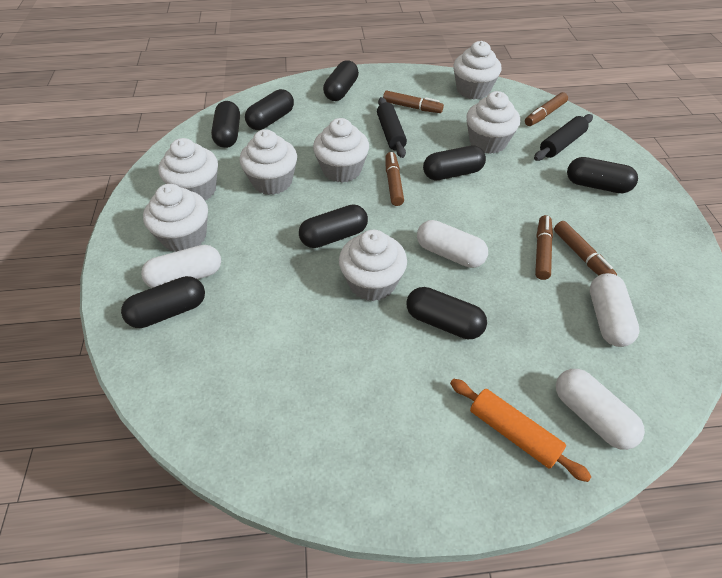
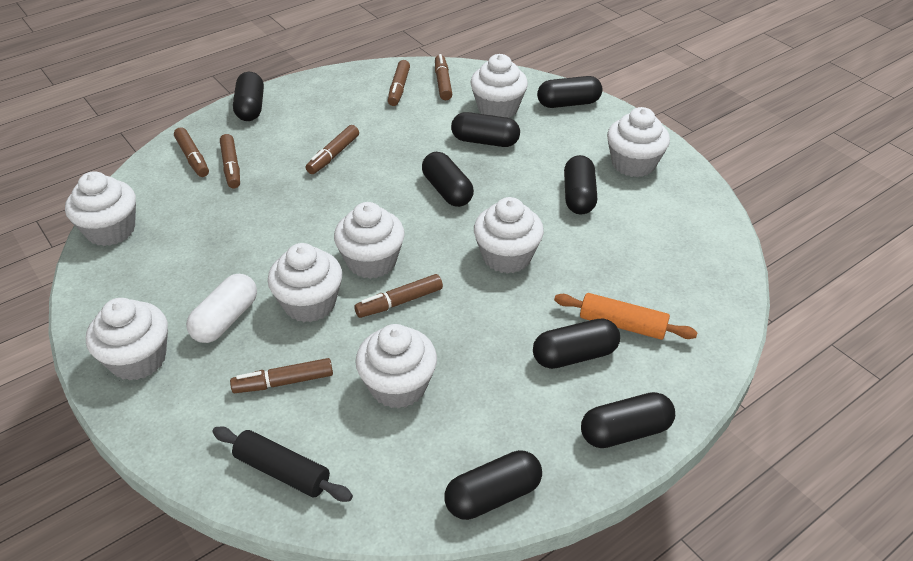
black rolling pin: [377,97,407,158] [534,114,593,161] = 2 -> [212,426,353,502] = 1
brown marker: [383,91,444,113] [385,152,404,206] [525,92,568,126] [535,215,553,280] [554,221,617,276] = 5 -> [174,127,209,177] [220,134,240,188] [230,358,333,393] [306,125,359,174] [354,274,443,318] [388,60,410,106] [435,54,452,100] = 7
white capsule: [141,245,221,288] [417,220,488,268] [556,369,645,450] [590,273,640,347] = 4 -> [186,274,257,343] = 1
white cupcake: [143,184,208,252] [158,138,218,200] [239,129,297,195] [313,118,369,183] [339,230,407,301] [453,41,502,99] [466,91,520,154] = 7 -> [65,171,136,246] [86,298,168,381] [268,243,342,322] [334,202,405,279] [355,324,437,409] [470,54,528,118] [474,197,544,274] [607,107,670,177] = 8

